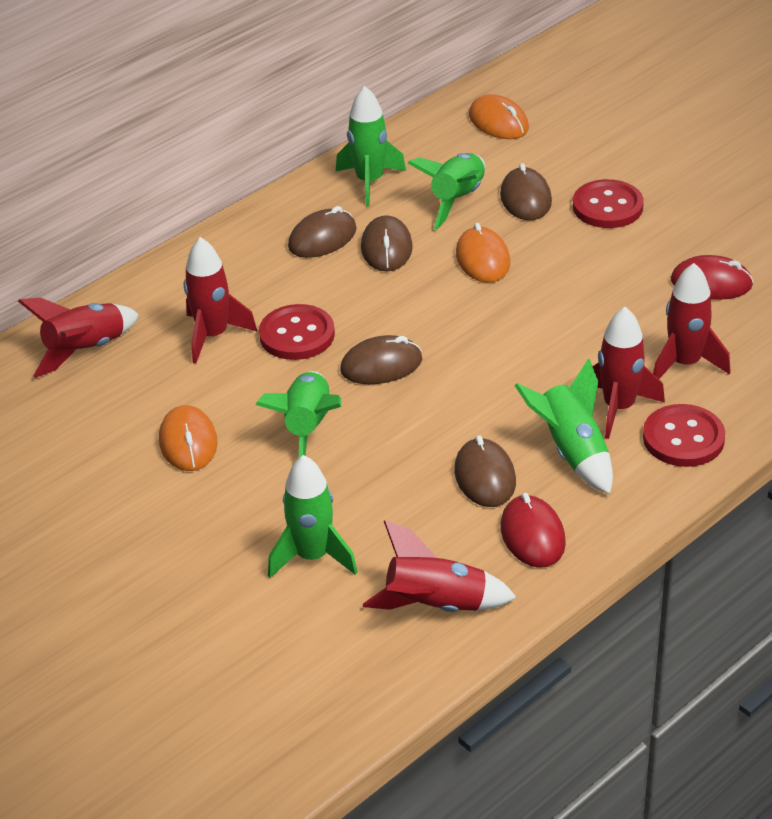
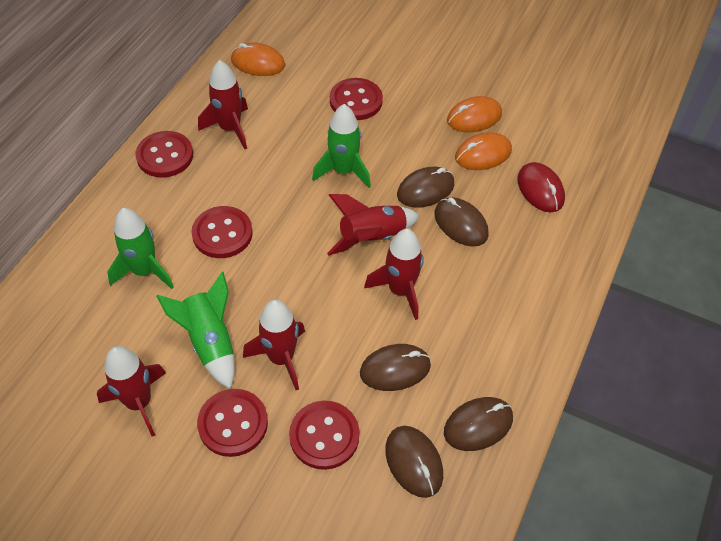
green rocket: [256,371,341,458] [268,455,357,578] [336,86,406,206] [408,153,485,229] [514,358,613,494] = 5 -> [107,208,174,289] [156,272,235,389] [312,104,371,188] = 3
red button: [259,304,335,360] [573,179,644,228] [643,404,725,467] = 3 -> [136,131,193,178] [191,206,253,258] [197,389,268,457] [289,401,359,470] [330,78,383,120] = 5
red mouse: [500,493,566,568] [671,255,754,300] = 2 -> [517,162,565,212] = 1

